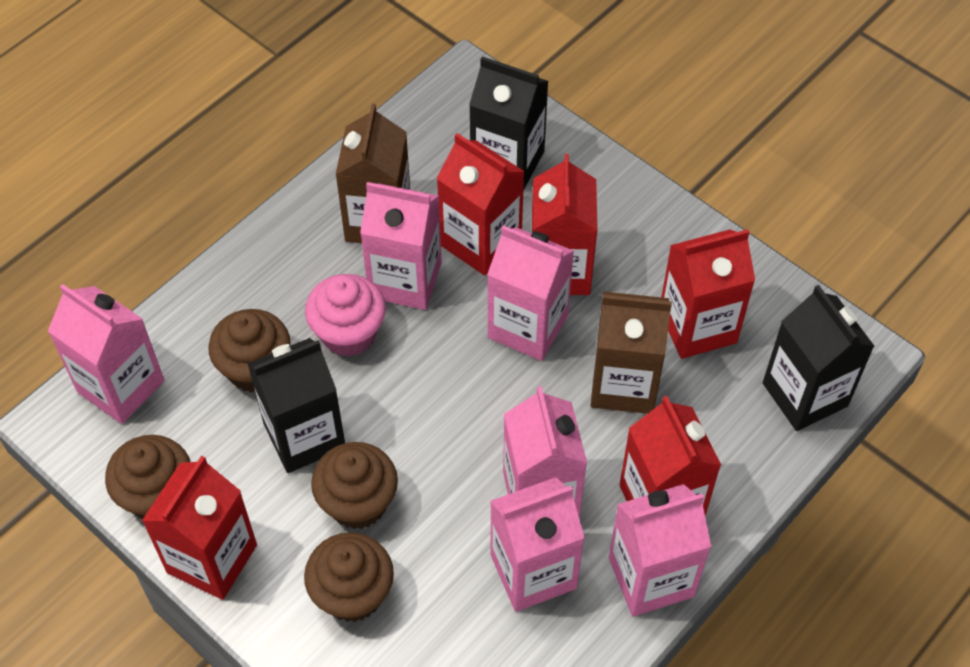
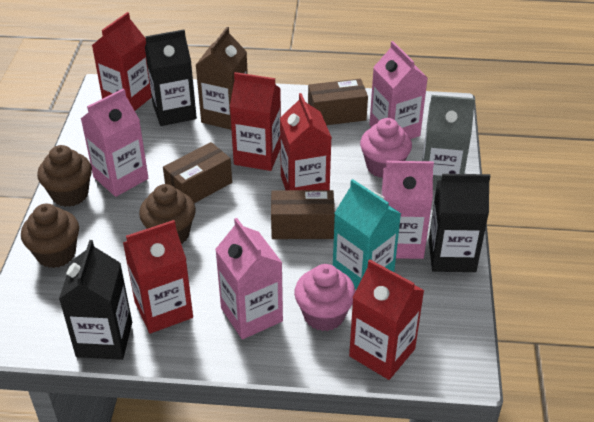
brown box: none = 0 -> [163,142,232,203] [271,190,335,239] [308,79,368,125] = 3
brown carton: [336,104,410,243] [590,292,672,414] = 2 -> [196,27,248,130] = 1
brown cupcake: [105,435,190,519] [209,309,291,393] [304,532,394,622] [311,442,398,529] = 4 -> [21,204,79,268] [37,145,92,207] [139,184,196,244] = 3
grey carton: none = 0 -> [422,95,475,190] = 1
pink carton: [48,284,164,424] [360,182,442,310] [487,225,574,361] [490,477,585,612] [503,386,587,517] [609,484,711,616] = 6 -> [81,88,148,197] [215,218,283,339] [369,41,428,139] [381,161,434,259] = 4
pink cupcake: [305,274,386,357] = 1 -> [294,264,356,331] [360,118,412,178] = 2
turquoise carton: none = 0 -> [333,179,401,290] = 1

